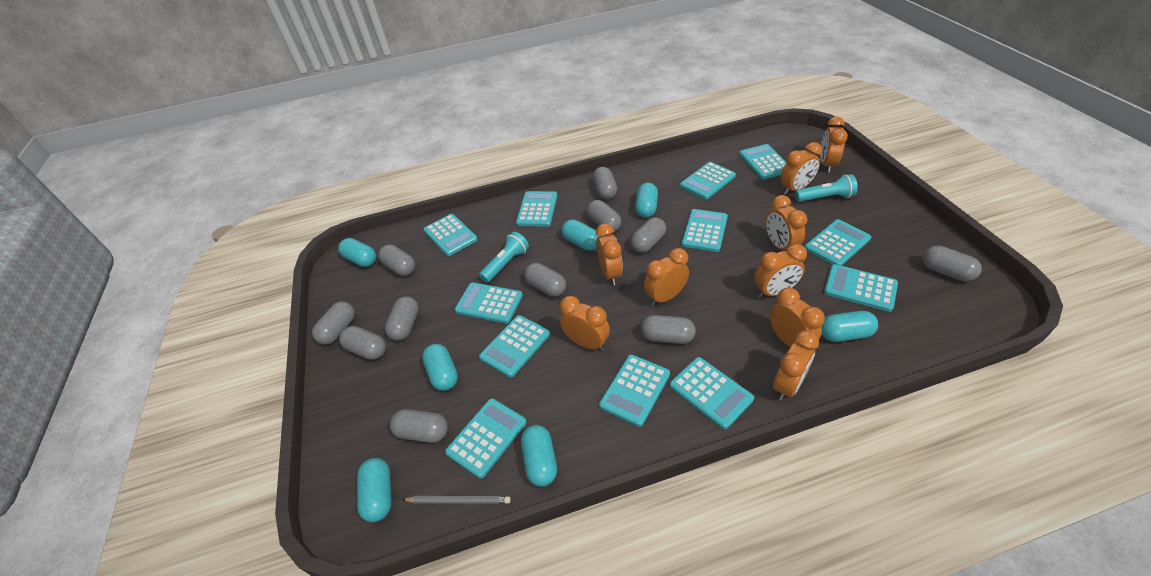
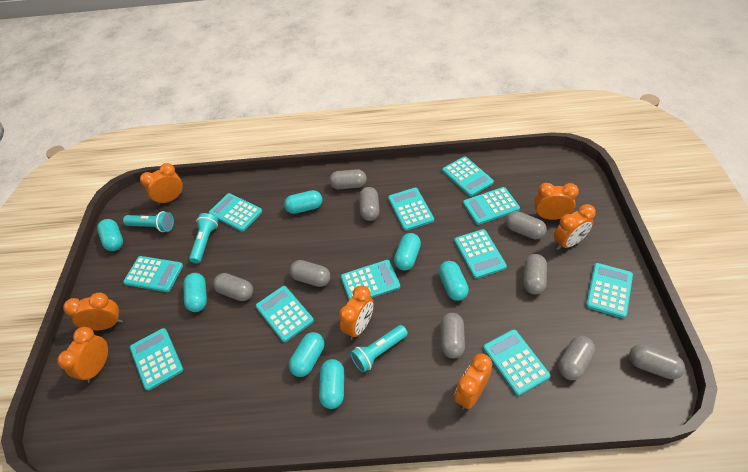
grey capsule: [312,301,355,345] [339,326,386,360] [378,244,415,276] [385,296,419,341] [390,409,448,443] [524,263,566,297] [587,200,621,232] [593,167,617,199] [630,217,666,253] [641,315,696,344] [922,246,982,281] = 11 -> [213,273,253,301] [290,260,330,287] [329,169,367,189] [359,187,380,221] [441,313,465,359] [505,211,547,239] [523,254,547,295] [558,336,595,380] [629,344,685,379] = 9
grey pencil: [402,496,511,504] = 1 -> none = 0
orange clock: [560,296,610,351] [596,223,623,285] [644,248,689,306] [754,244,807,298] [766,195,808,251] [770,288,825,347] [773,330,819,401] [780,142,822,194] [820,117,848,173] = 9 -> [57,327,108,383] [63,293,123,331] [140,163,184,205] [339,286,374,340] [454,353,492,410] [534,183,579,220] [554,204,596,250] = 7
turquoise calculator: [423,214,478,256] [445,398,527,479] [455,282,523,324] [479,315,550,378] [516,191,558,227] [599,354,670,427] [670,357,754,429] [680,162,736,199] [682,209,728,252] [739,144,787,179] [805,219,871,266] [824,264,898,312] = 12 -> [123,256,183,292] [130,328,183,391] [209,193,262,232] [256,286,314,342] [341,260,400,300] [388,188,434,231] [442,156,494,197] [454,229,507,279] [463,187,520,225] [483,329,550,396] [586,263,633,318] = 11
turquoise flashlight: [479,232,529,283] [795,174,858,202] = 2 -> [123,211,174,232] [189,213,218,263] [350,325,408,373] = 3

